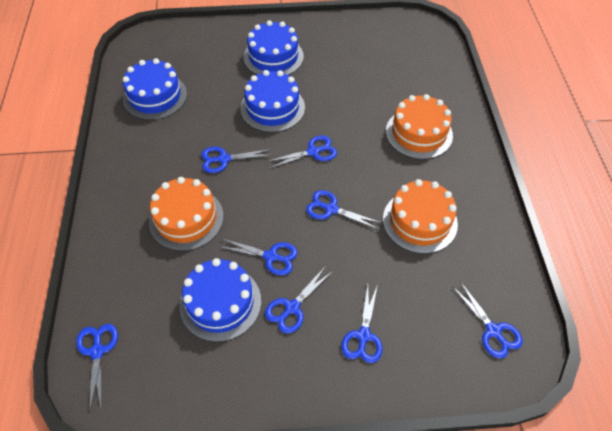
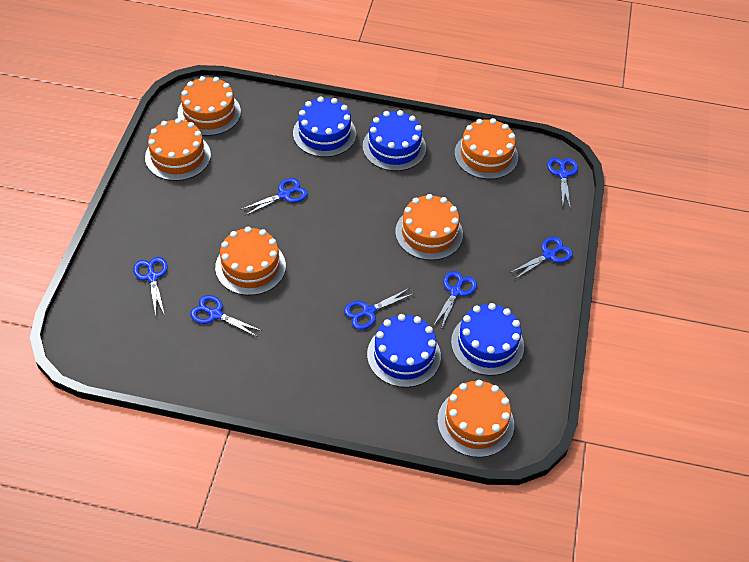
blue scissors: [76,324,118,413] [201,147,272,173] [220,238,298,275] [265,266,333,334] [266,135,337,169] [306,190,382,229] [341,284,382,363] [453,283,523,358] = 8 -> [133,257,168,316] [190,295,262,337] [241,178,308,215] [344,288,413,330] [433,271,477,329] [510,237,573,279] [547,158,578,209] = 7
orange cake: [149,177,224,251] [383,179,458,254] [386,94,453,159] = 3 -> [145,118,211,181] [178,76,241,136] [215,227,286,295] [395,194,463,260] [437,380,514,458] [454,118,518,179] = 6

